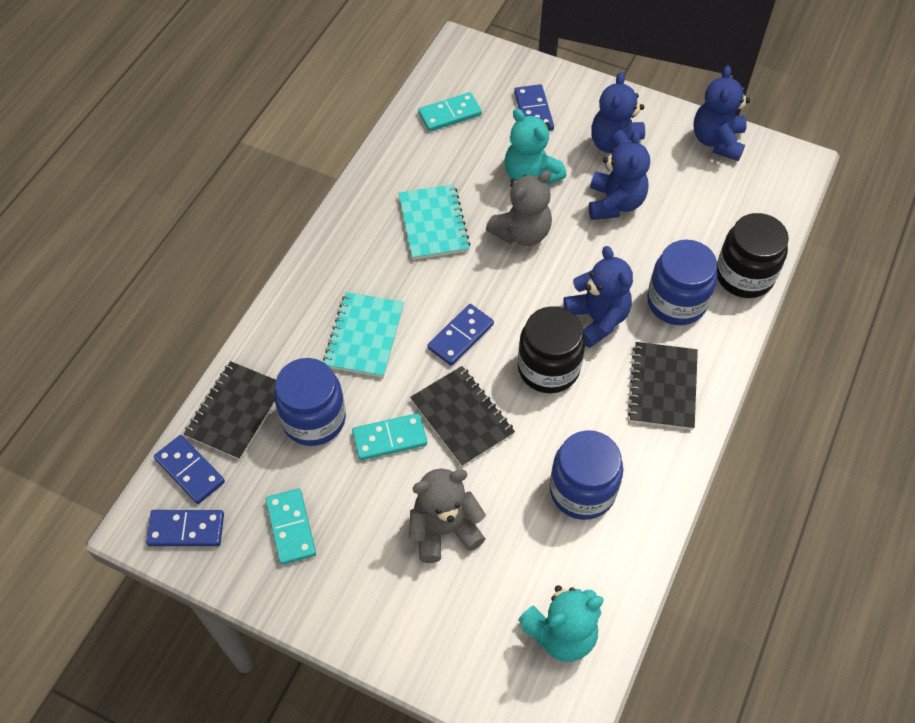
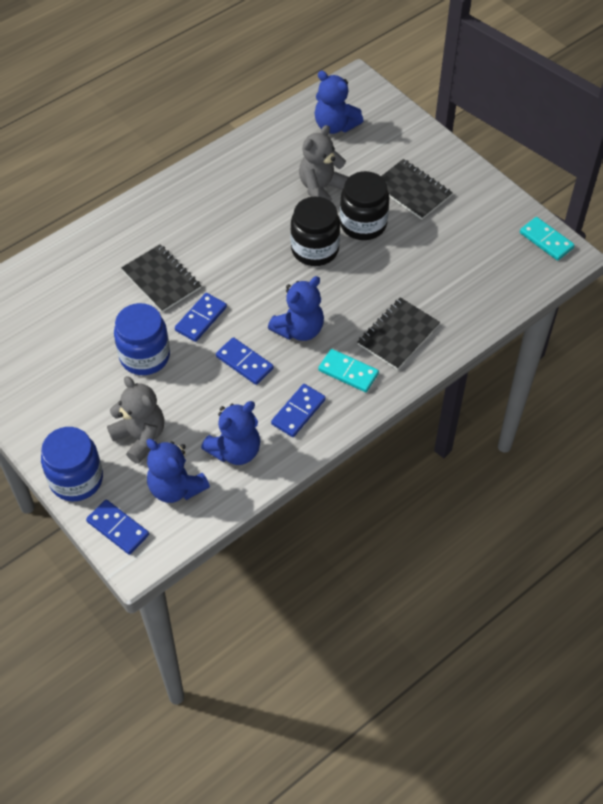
blue jar: [274,358,346,446] [550,430,623,520] [647,240,718,325] = 3 -> [41,427,103,501] [114,303,170,375] = 2
turquoise domino: [266,489,316,565] [352,413,427,460] [418,92,482,132] = 3 -> [318,349,379,392] [520,217,575,261] = 2
turquoise notebook: [323,292,404,378] [399,184,470,260] = 2 -> none = 0
turquoise teddy bear: [505,109,567,185] [518,585,604,662] = 2 -> none = 0

